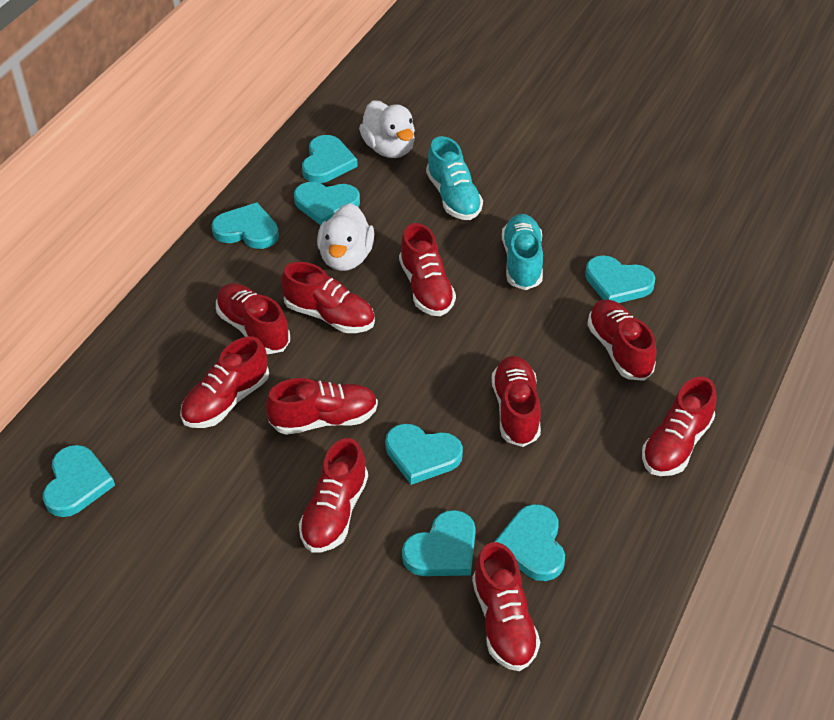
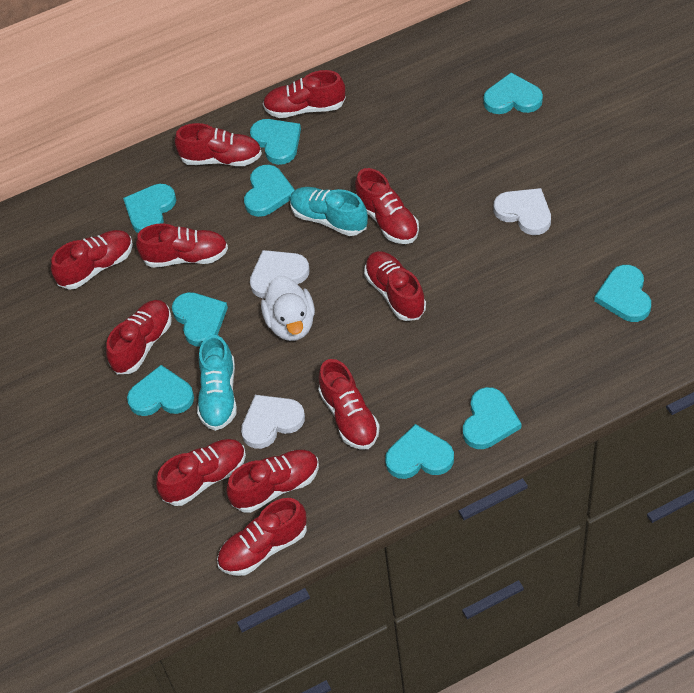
red shoe: [180,336,269,428] [216,283,290,354] [266,378,378,435] [281,262,375,333] [299,438,368,552] [399,223,456,316] [472,542,540,671] [492,356,541,447] [587,300,657,381] [642,376,717,476] = 10 -> [51,230,133,290] [106,300,172,374] [136,223,228,268] [156,439,246,506] [175,123,262,166] [217,498,307,576] [226,450,319,513] [263,70,346,118] [318,359,380,450] [355,168,419,244] [364,251,426,321] = 11
turquoise heart: [43,445,115,517] [211,202,279,249] [294,182,360,225] [302,135,358,183] [385,424,463,485] [402,510,476,576] [494,504,565,581] [585,255,655,303] = 8 -> [123,184,176,233] [127,365,194,416] [172,292,228,347] [244,165,295,217] [250,119,301,165] [385,424,454,479] [463,387,521,449] [483,73,543,114] [594,265,651,322] = 9
white duck: [317,203,374,271] [359,100,415,158] = 2 -> [261,275,315,341] = 1
white heart: none = 0 -> [241,395,305,449] [250,250,310,298] [494,188,551,235] = 3

